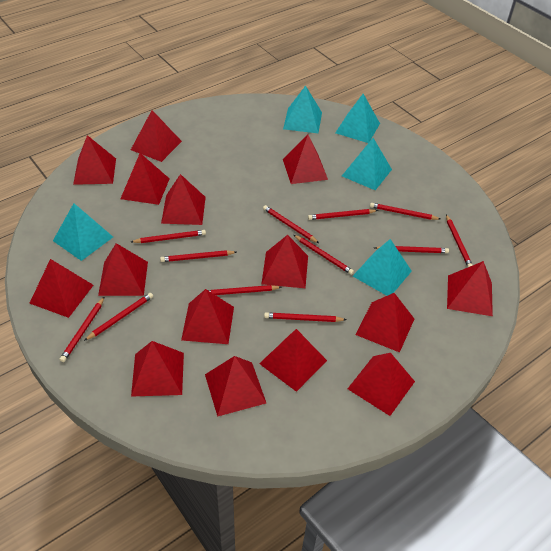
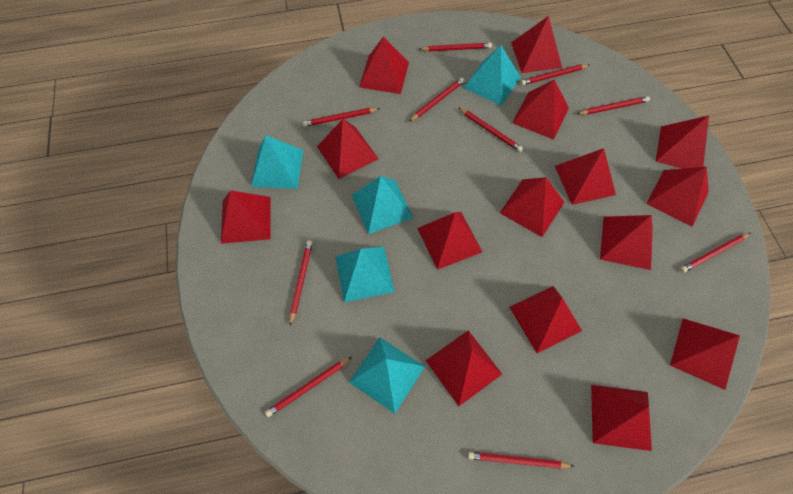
red pencil: [60,297,104,362] [84,293,153,341] [131,230,206,243] [160,250,236,262] [202,285,281,295] [263,205,319,243] [264,312,347,322] [294,235,354,275] [308,209,378,220] [370,203,440,220] [375,246,449,253] [446,215,473,267] = 12 -> [265,357,352,417] [289,240,313,326] [303,108,380,127] [409,78,465,122] [419,43,492,51] [458,107,523,152] [468,452,575,469] [521,64,590,85] [577,96,650,115] [680,233,750,273] = 10

